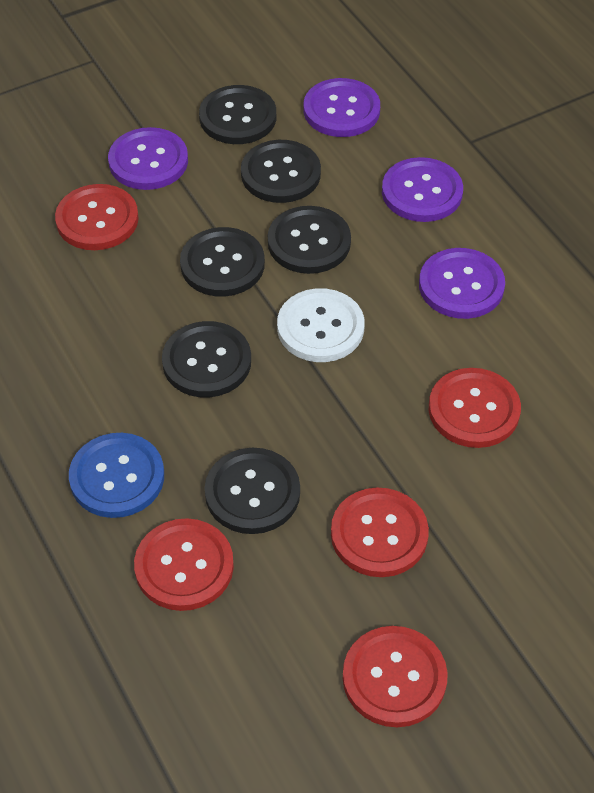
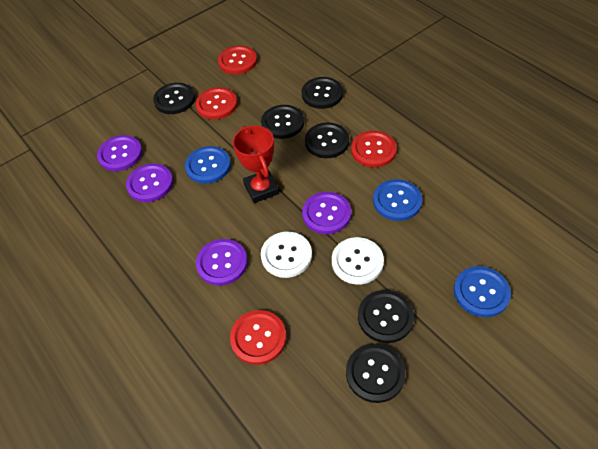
blue button: [69,433,164,518] = 1 -> [185,146,231,184] [373,179,422,221] [454,266,511,317] = 3
red button: [55,184,139,250] [134,518,234,611] [331,488,429,577] [343,626,448,727] [429,368,521,448] = 5 -> [195,87,237,120] [218,46,257,74] [230,310,286,365] [351,131,397,168] = 4
red trophy: none = 0 -> [233,126,279,203] = 1
white button: [277,288,365,362] = 1 -> [261,232,312,278] [332,237,384,285] = 2

